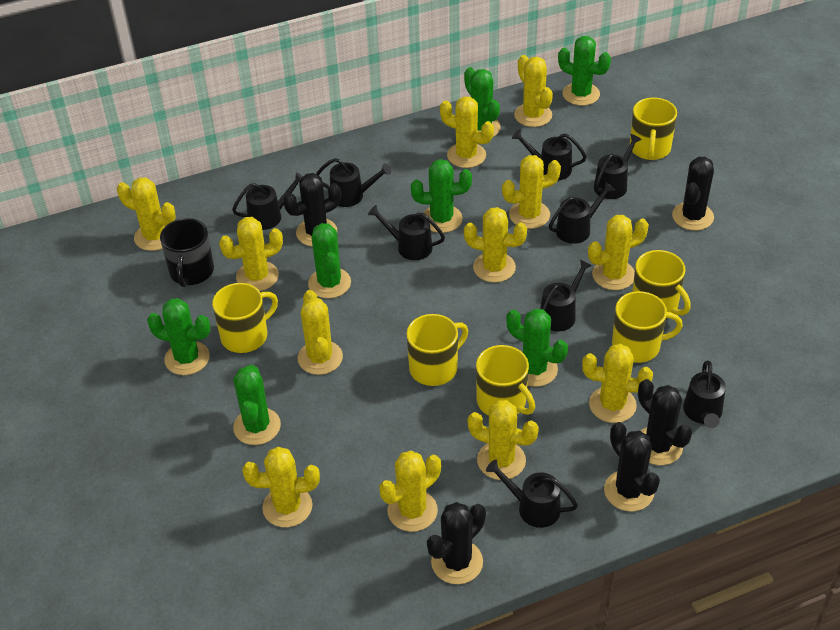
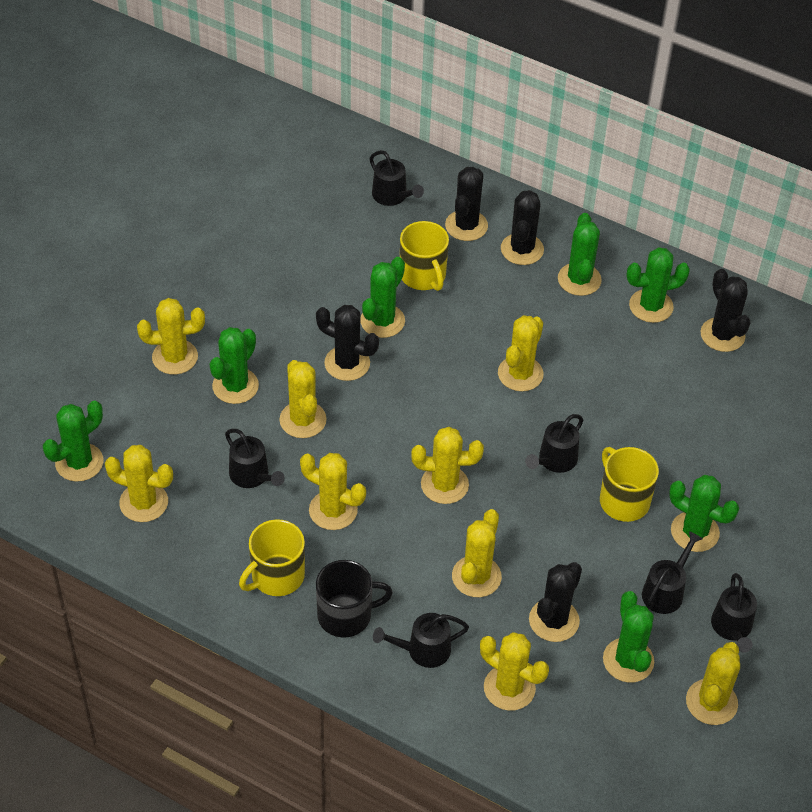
black watering can: [232,172,303,230] [316,158,391,207] [368,205,445,260] [486,459,578,528] [512,129,587,181] [540,260,592,332] [549,182,615,244] [594,134,642,199] [683,360,726,428] = 9 -> [225,429,285,488] [370,150,424,206] [373,613,469,668] [525,414,583,473] [642,531,702,614] [711,573,757,653] = 6
yellow cactus: [117,177,176,251] [219,217,283,291] [242,447,320,527] [298,290,343,375] [379,450,441,532] [440,96,494,168] [464,207,527,283] [468,400,539,480] [502,155,561,229] [514,55,553,127] [582,344,653,423] [588,215,649,290] = 12 -> [105,445,173,522] [137,298,205,375] [279,360,327,438] [300,453,366,530] [411,427,484,504] [452,509,502,597] [480,632,549,711] [498,315,544,391] [686,642,740,725] = 9
yellow mug: [212,283,278,353] [407,314,468,386] [476,345,535,416] [612,291,683,363] [630,98,677,160] [632,250,691,316] = 6 -> [239,519,305,596] [400,221,449,291] [600,447,659,522] = 3

